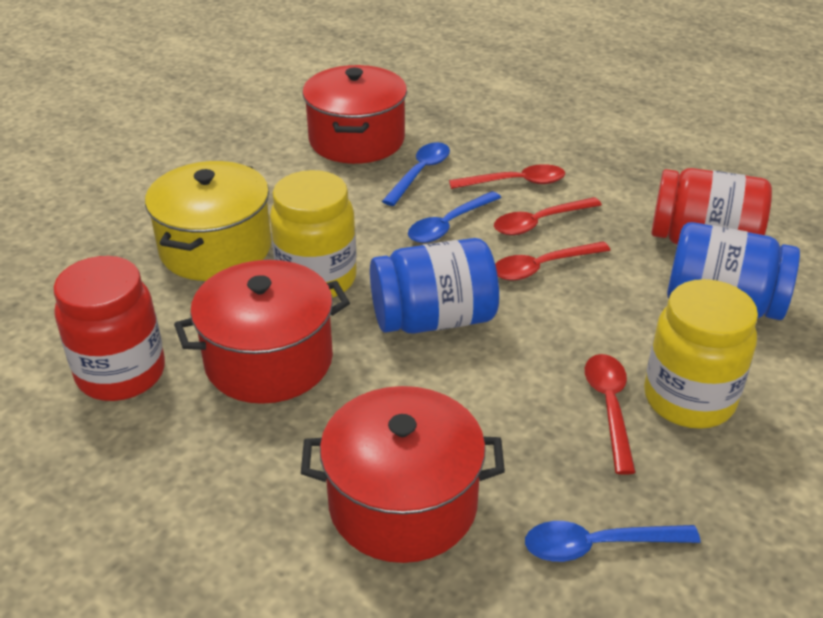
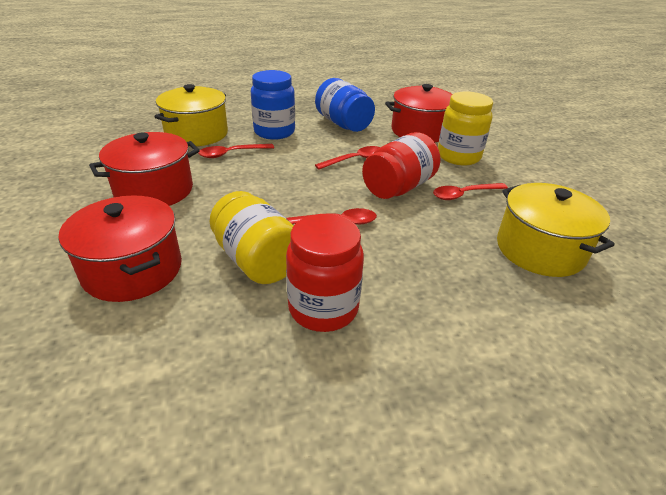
blue spoon: [382,142,450,206] [408,191,501,243] [525,521,700,562] = 3 -> none = 0
yellow pot: [145,161,272,281] = 1 -> [155,84,228,147] [497,183,615,277] = 2

